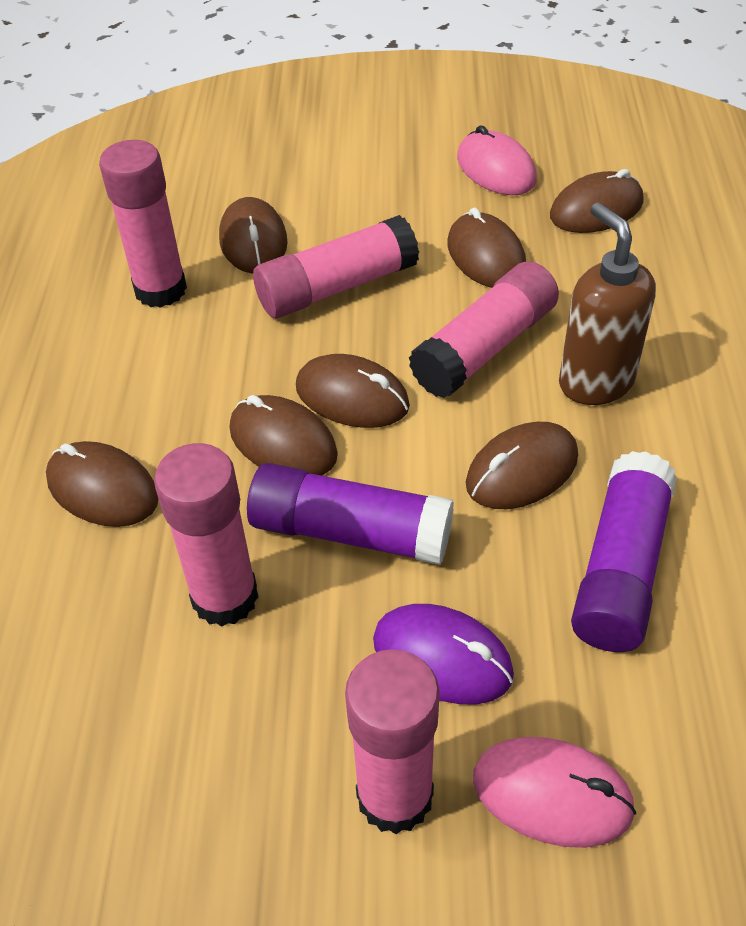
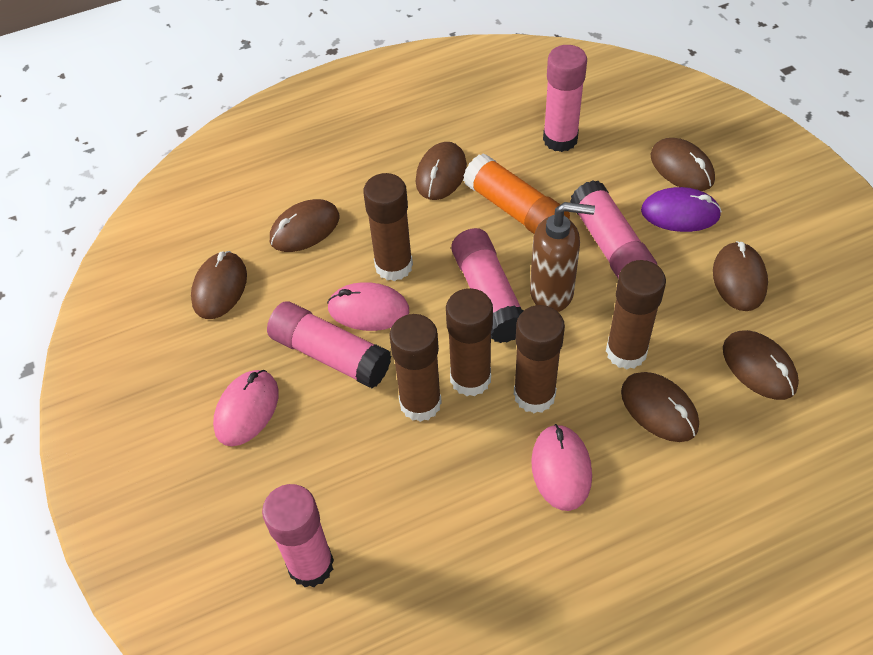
brown glue stick: none = 0 -> [363,173,413,281] [389,314,442,422] [446,288,493,396] [514,305,565,413] [606,260,666,369] = 5
orange glue stick: none = 0 -> [463,153,570,234] = 1
pink mouse: [457,125,537,195] [473,737,636,848] = 2 -> [213,370,279,446] [327,282,409,331] [531,424,592,511] = 3
purple glue stick: [247,463,454,565] [571,451,677,652] = 2 -> none = 0

